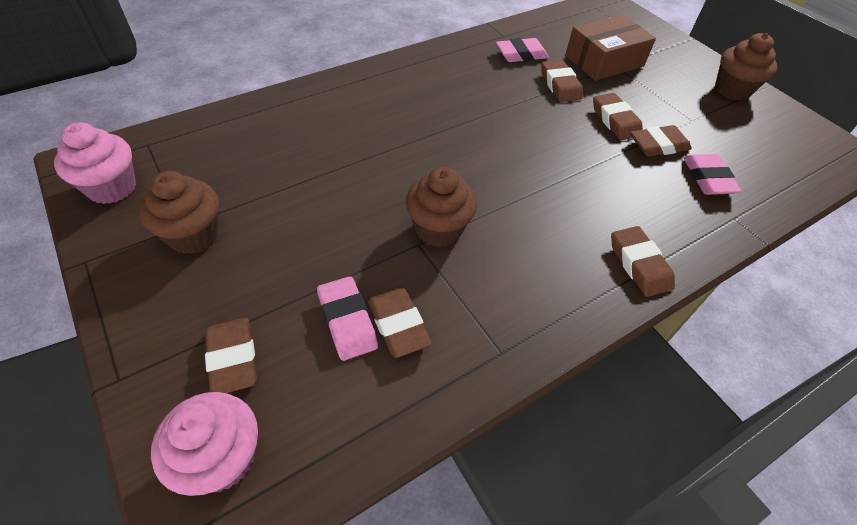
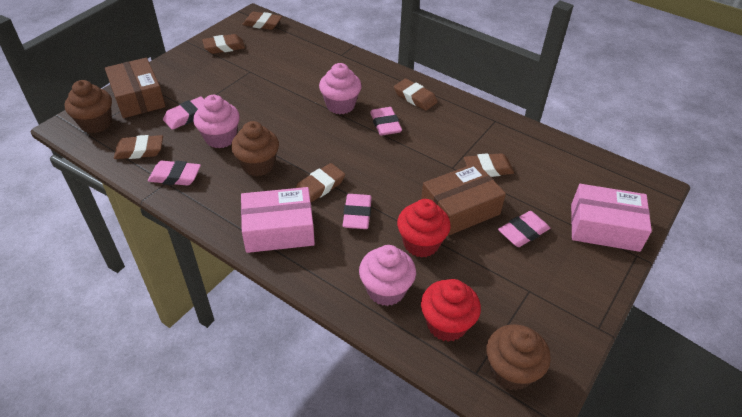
brown box: [565,15,656,81] = 1 -> [105,58,166,118] [421,163,506,236] = 2
pink box: none = 0 -> [241,187,315,253] [571,184,652,252] = 2
pink cupcake: [54,122,136,204] [151,392,258,496] = 2 -> [193,95,240,148] [319,63,362,114] [359,245,416,306] = 3
pink eraser: [317,276,378,361] [496,38,549,62] [683,154,741,195] = 3 -> [148,161,201,186] [163,97,204,130] [343,194,372,229] [370,107,402,136] [498,211,550,247] = 5
red cupcake: none = 0 -> [397,199,451,258] [421,279,481,342] = 2

